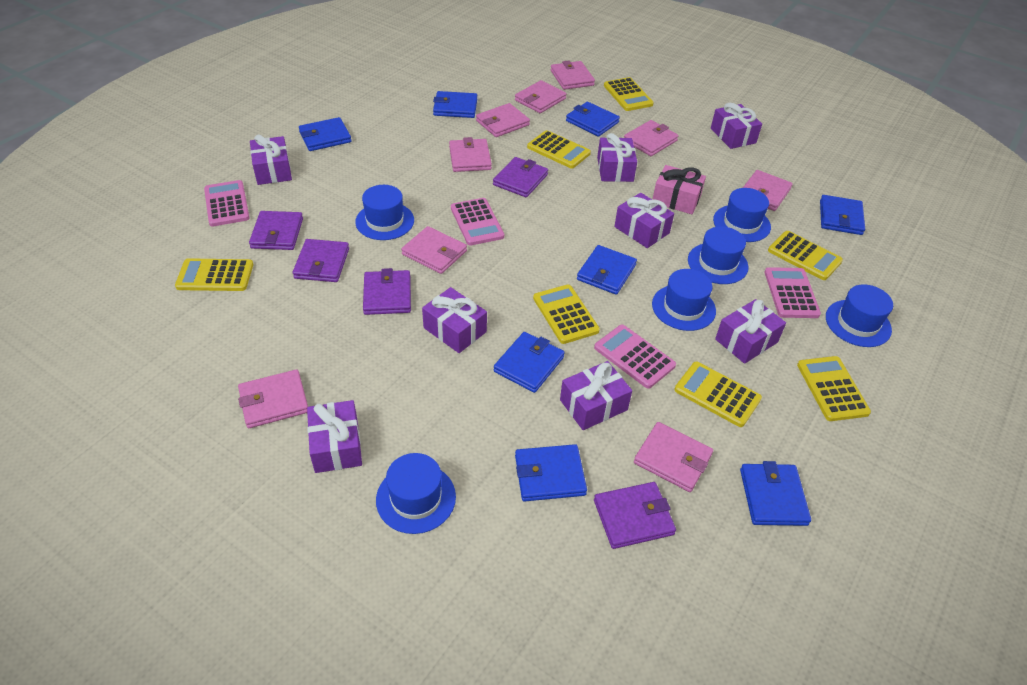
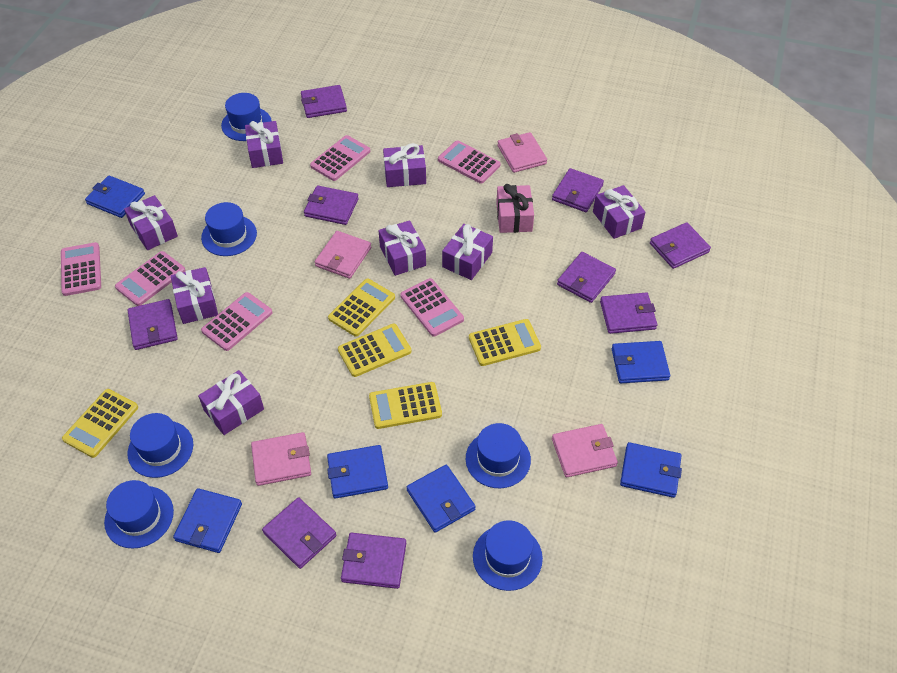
blue wallet: [299,117,352,151] [433,91,477,118] [494,332,565,393] [515,444,587,502] [566,102,620,137] [577,245,637,295] [740,461,811,526] [820,195,865,235] = 8 -> [85,175,145,218] [173,488,242,553] [327,445,388,499] [407,465,476,533] [612,341,670,383] [620,442,682,498] = 6
pink calculator: [204,180,250,227] [451,198,504,246] [594,325,676,389] [764,267,821,318] = 4 -> [61,242,101,296] [115,251,186,306] [201,292,273,351] [310,135,370,181] [400,278,464,337] [438,140,500,184] = 6
pink wallet: [238,369,308,428] [401,226,467,274] [449,137,492,172] [476,103,530,137] [515,80,566,113] [551,61,595,90] [624,120,679,156] [634,422,713,492] [743,170,793,211] = 9 -> [251,432,311,486] [315,231,371,279] [497,132,547,173] [552,424,618,477] = 4
purple wallet: [249,211,303,250] [293,239,349,282] [363,268,411,315] [493,157,548,197] [594,482,676,549] = 5 -> [128,299,178,350] [262,497,336,569] [301,85,347,118] [304,186,359,225] [341,533,406,589] [552,168,604,212] [557,252,616,303] [600,292,657,334] [650,222,711,269] = 9
yellow calculator: [175,258,253,291] [527,130,591,169] [533,285,600,344] [604,77,654,111] [674,362,762,427] [768,231,843,280] [797,356,871,421] = 7 -> [62,389,138,458] [328,279,395,337] [338,324,411,377] [369,382,442,429] [469,319,541,366] = 5

